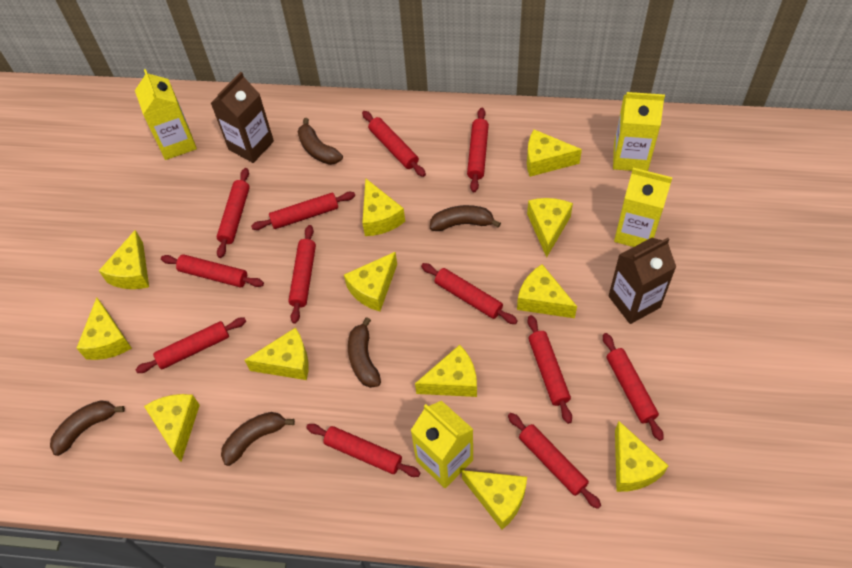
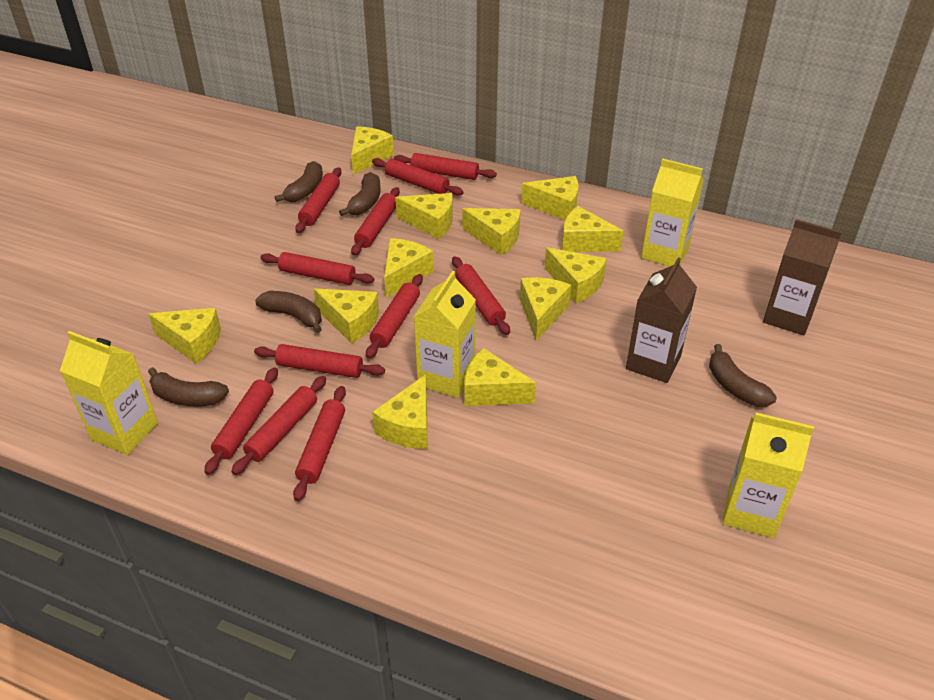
red rolling pin: [135,318,246,373] [161,254,264,288] [217,168,250,258] [251,192,355,230] [288,225,316,324] [306,424,420,477] [362,111,426,177] [421,263,518,324] [467,108,489,192] [508,413,601,509] [527,315,572,424] [603,333,664,441] = 12 -> [205,368,278,475] [231,376,326,475] [254,344,385,378] [260,252,374,285] [293,386,346,501] [295,167,342,233] [351,187,400,256] [366,274,423,359] [372,158,464,196] [394,153,497,180] [452,257,510,335] = 11

